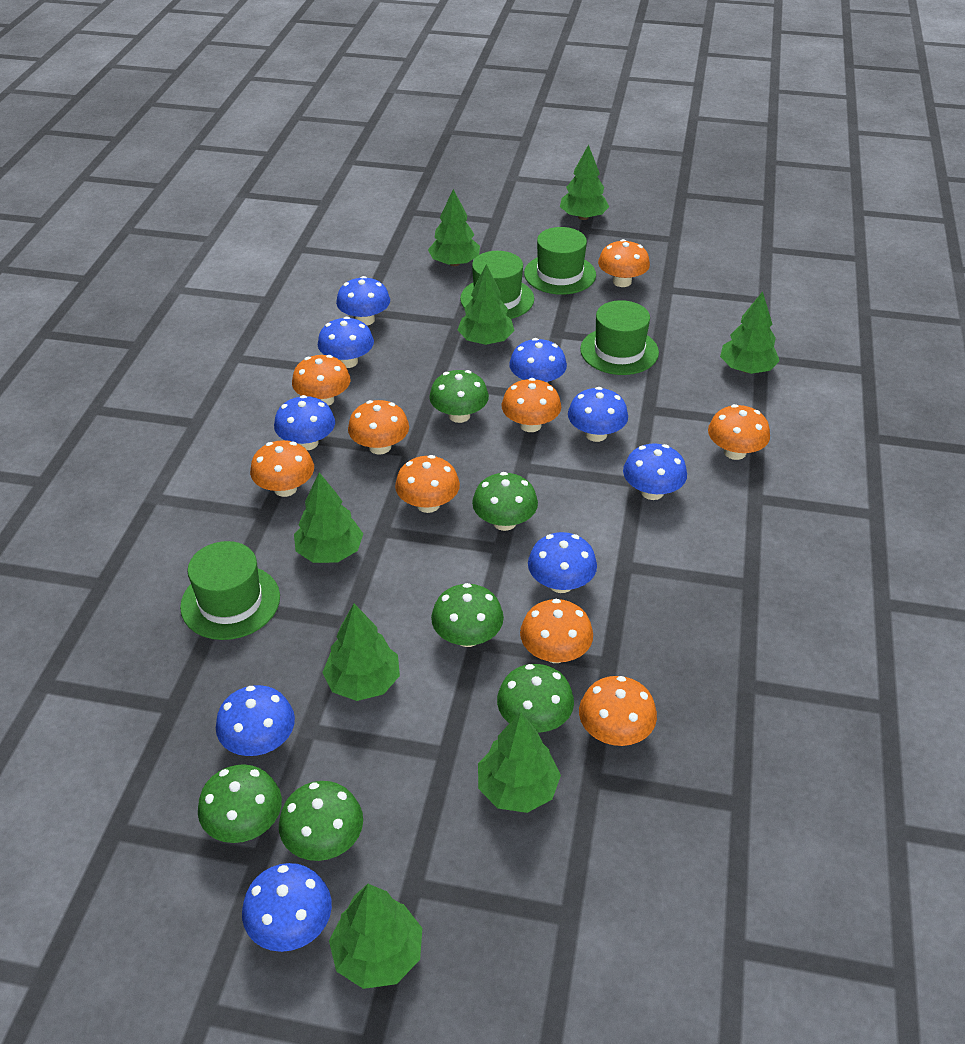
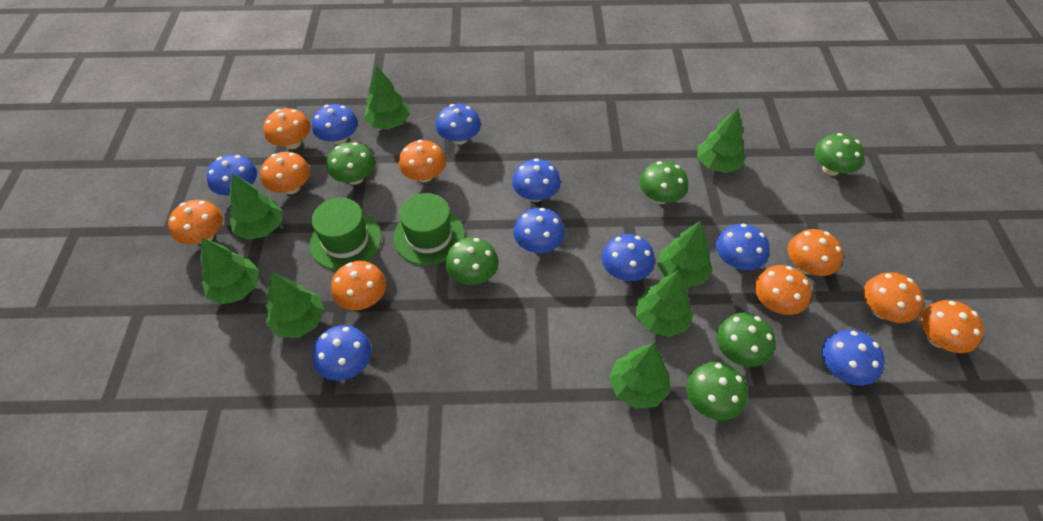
green hat: [180,541,280,640] [460,251,534,319] [524,227,596,295] [580,300,659,375] = 4 -> [309,198,382,270] [393,193,465,265] = 2

